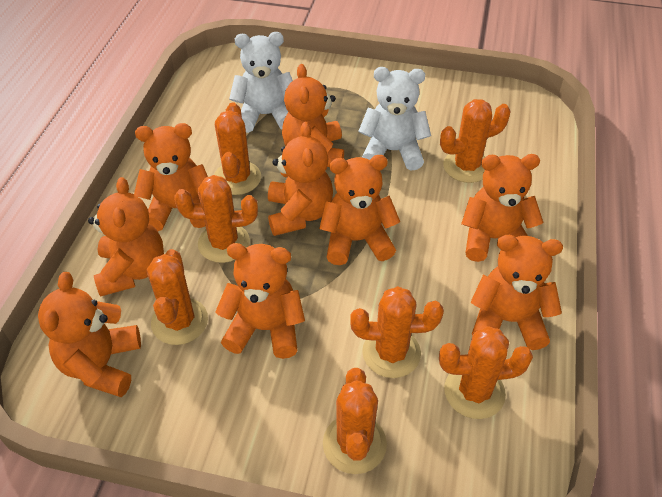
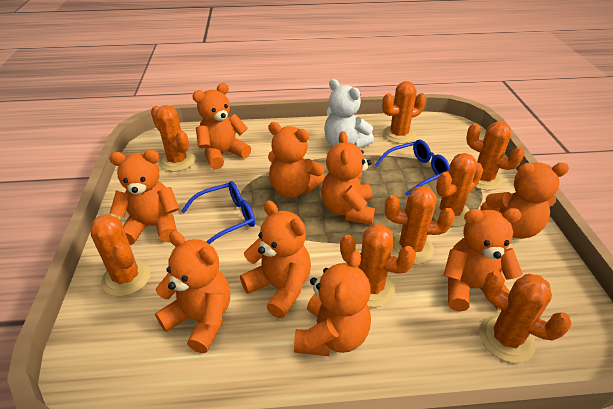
blue glasses: none = 0 -> [181,181,255,244] [375,140,450,196] = 2
orange cactus: [147,249,208,345] [174,175,258,263] [214,103,261,195] [323,368,387,474] [350,286,444,378] [439,326,533,419] [440,99,511,183] = 7 -> [91,214,151,297] [151,105,195,172] [340,224,416,307] [382,81,426,144] [385,186,455,264] [433,153,483,227] [466,121,525,190] [479,271,572,363] = 8
white teddy bear: [229,32,293,133] [358,67,431,171] = 2 -> [324,79,374,148] = 1

